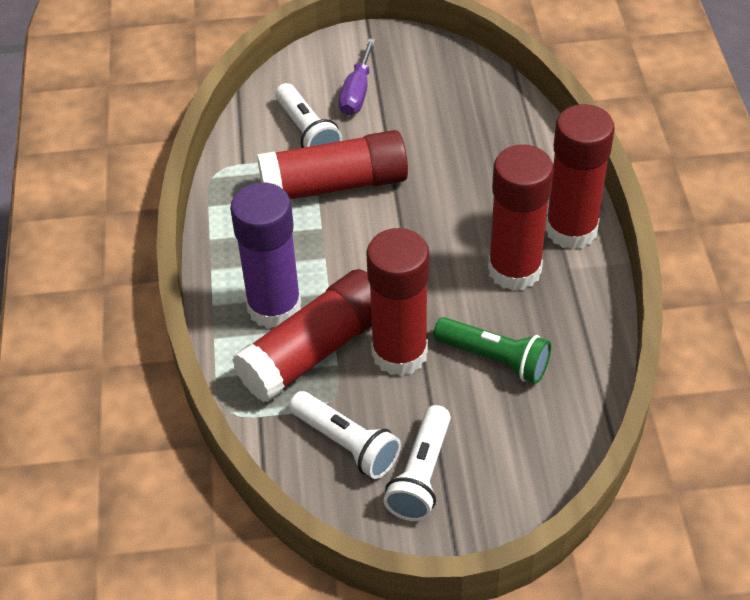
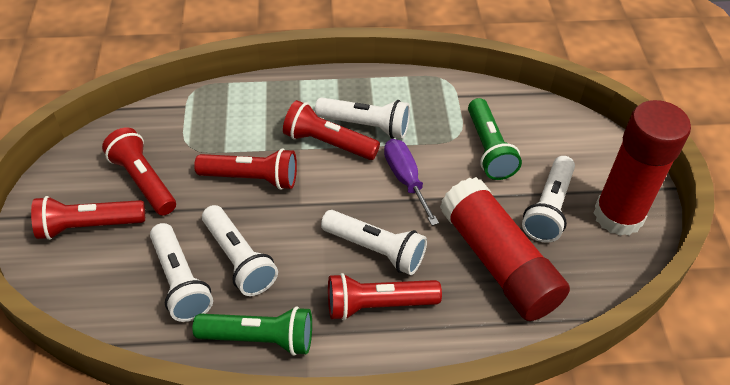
green flashlight: [433,317,551,384] = 1 -> [192,306,312,356] [468,98,522,180] = 2
purple glue stick: [230,182,301,329] = 1 -> none = 0
red flashlight: none = 0 -> [31,196,145,240] [102,127,176,216] [194,148,297,190] [283,100,380,160] [328,273,442,320] = 5
red glue stick: [232,269,372,402] [257,130,408,199] [366,228,429,376] [488,145,554,291] [545,104,615,250] = 5 -> [440,177,570,321] [594,100,691,236] = 2
white flashlight: [275,83,342,148] [289,391,401,479] [384,405,451,521] = 3 -> [150,223,213,322] [202,205,278,296] [315,97,410,139] [321,210,427,275] [522,156,575,243] = 5

